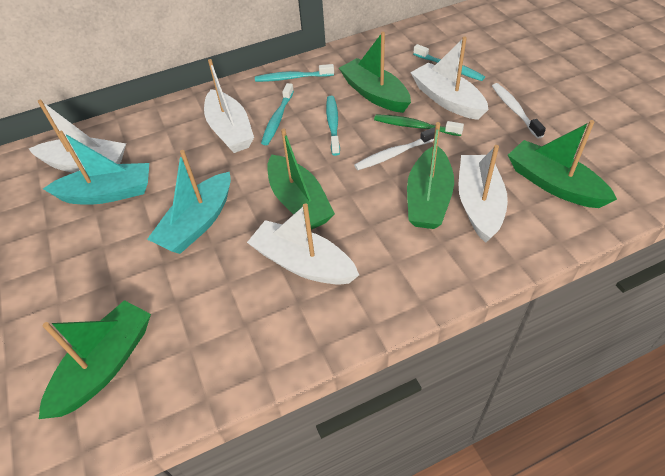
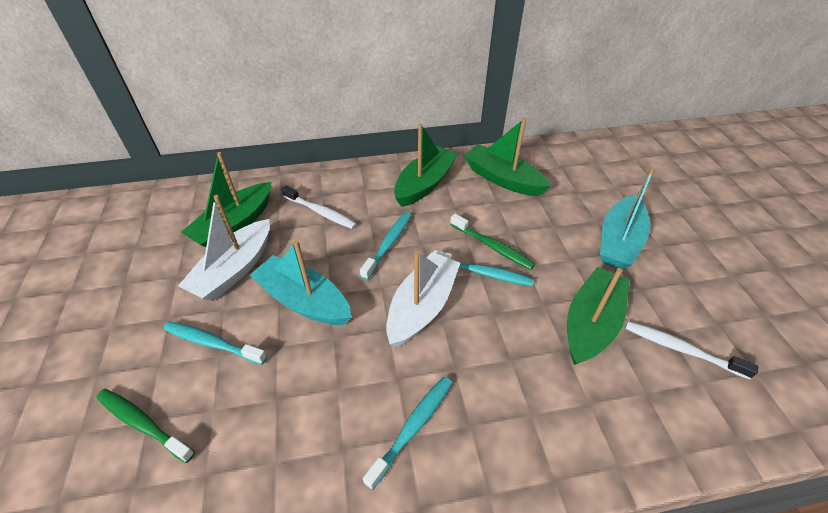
green boat: [39,300,151,419] [267,128,335,230] [339,31,411,113] [407,122,454,229] [508,120,617,208] = 5 -> [181,152,271,247] [394,124,458,207] [464,118,551,196] [567,267,630,365] = 4
green toothbrush: [374,114,464,136] = 1 -> [96,389,195,463] [450,214,535,270] = 2
white boat: [29,100,126,173] [204,59,254,153] [247,203,359,285] [410,36,489,120] [458,145,508,243] = 5 -> [178,195,270,301] [386,250,460,347] = 2

